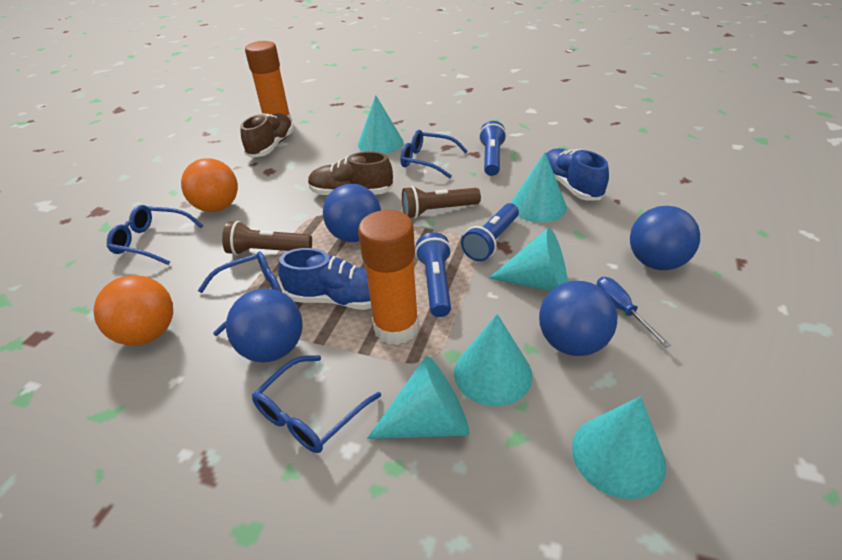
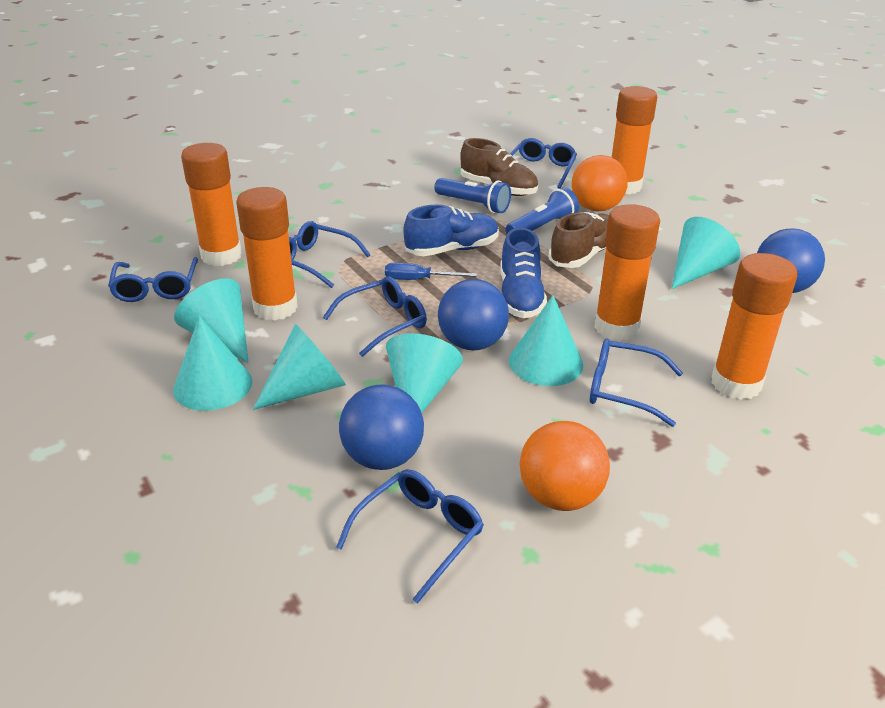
blue ball: [226,289,303,362] [323,184,381,242] [539,281,617,356] [630,206,700,270] = 4 -> [339,384,424,470] [438,279,509,350] [757,229,825,293] = 3
blue flashlight: [415,233,451,317] [461,203,519,261] [479,121,506,176] = 3 -> [434,178,511,213] [505,187,579,234] = 2
blue glasses: [107,205,203,265] [198,252,282,336] [252,355,381,453] [400,130,468,178] = 4 -> [108,257,198,302] [289,221,371,288] [323,276,427,357] [336,469,484,604] [510,138,577,189] [590,339,683,427] = 6
brown flashlight: [222,221,312,255] [402,186,481,219] = 2 -> none = 0
orange glue stick: [245,41,292,122] [358,210,419,345] = 2 -> [181,143,242,266] [236,187,298,321] [594,204,660,341] [612,86,657,195] [711,253,797,400] = 5

